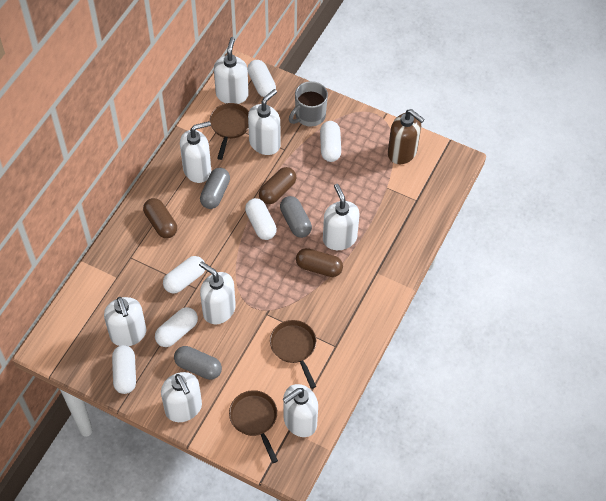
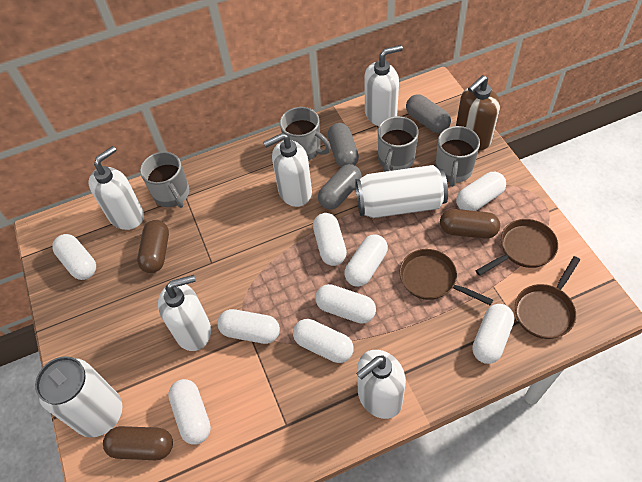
grey mug: [289,81,328,127] = 1 -> [140,152,189,208] [280,107,331,161] [378,116,419,172] [435,126,480,187] = 4
white can: none = 0 -> [35,356,123,438] [355,165,448,218] = 2
white capsule: [112,345,136,394] [155,307,198,347] [163,256,205,294] [245,198,277,240] [248,60,276,97] [320,121,341,162] = 6 -> [52,234,96,280] [168,379,211,445] [217,309,280,344] [293,319,354,363] [313,213,347,266] [315,284,376,324] [344,234,388,287] [456,172,506,211] [472,304,514,364] = 9
white soap dispenser: [104,297,146,346] [161,372,202,422] [180,121,211,183] [199,261,236,324] [214,37,249,104] [248,89,280,155] [283,384,318,437] [323,184,360,250] = 8 -> [88,146,144,230] [158,275,211,351] [263,133,312,207] [356,350,406,419] [365,45,403,126] = 5

